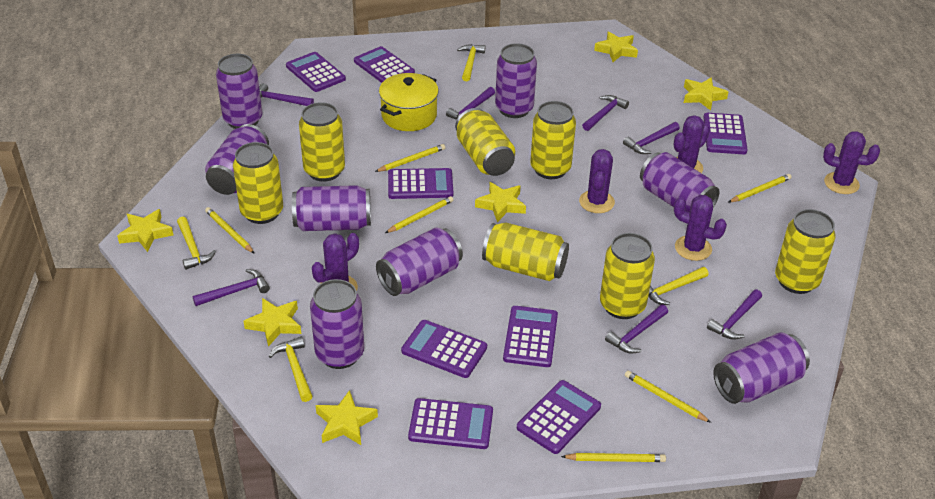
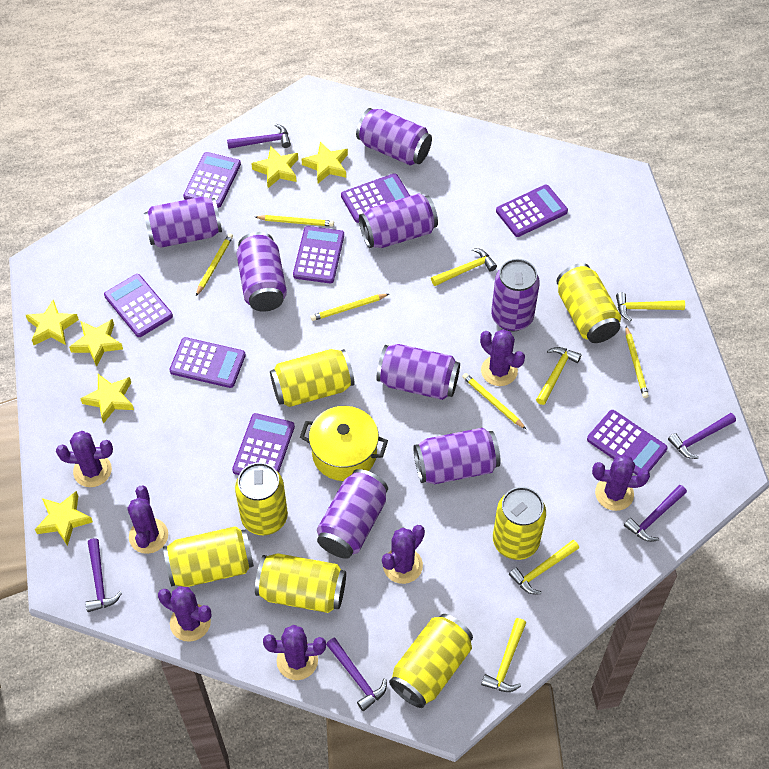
purple cactus: [312,233,359,292] [579,149,615,213] [674,115,710,173] [674,195,727,261] [823,131,880,194] = 5 -> [56,431,113,487] [127,486,168,554] [158,586,212,642] [263,625,326,680] [382,525,425,584] [480,329,525,386] [592,454,650,511] = 7
purple hammer: [193,269,270,306] [259,83,314,106] [446,87,495,120] [582,95,629,131] [605,304,668,353] [623,122,680,154] [707,289,762,340] = 7 -> [85,538,122,612] [227,124,291,149] [326,638,387,711] [624,485,687,542] [668,413,736,459] = 5
yellow hammer: [177,217,216,270] [269,337,313,402] [457,44,485,81] [648,267,709,305] = 4 -> [431,248,497,286] [481,618,526,692] [509,540,579,594] [536,347,581,405] [616,292,685,322] = 5
yellow pencil: [205,207,255,254] [375,144,445,172] [385,196,453,233] [561,453,666,462] [625,370,711,423] [729,174,792,202] = 6 -> [196,233,233,296] [255,215,334,227] [310,294,389,321] [462,373,526,429] [625,326,649,398] = 5

